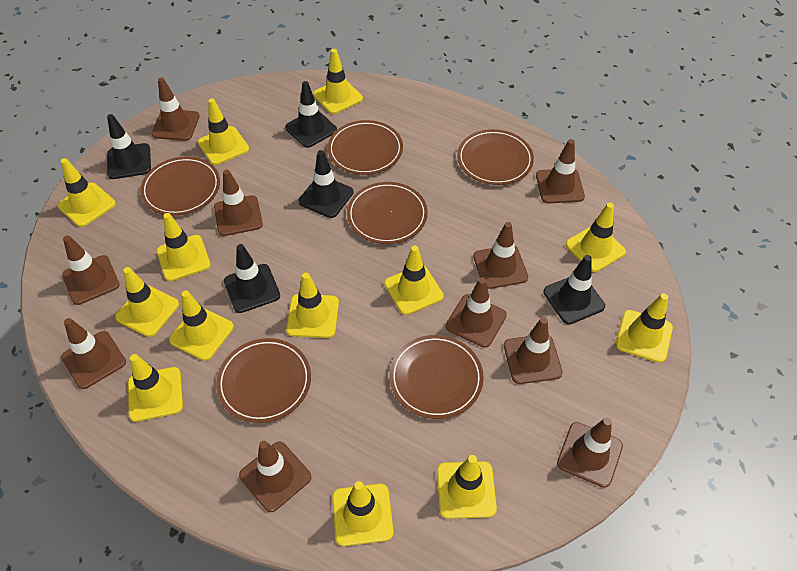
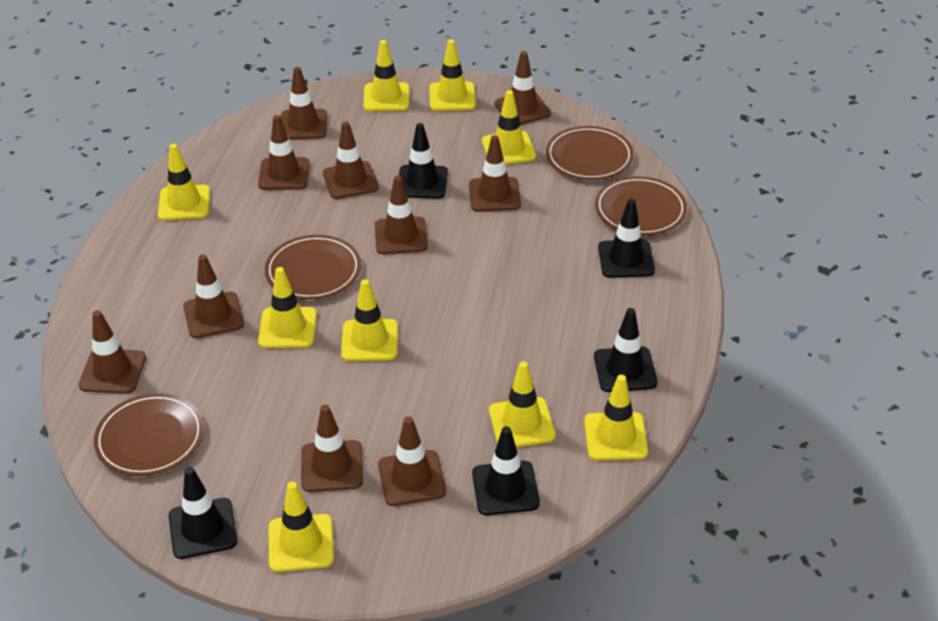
brown plate: [140,156,220,216] [216,338,311,423] [327,120,403,175] [347,182,428,244] [389,335,484,419] [457,129,534,185] = 6 -> [94,393,204,476] [265,235,361,300] [546,126,634,180] [595,176,687,235] = 4
yellow traffic cone: [58,158,116,227] [115,267,179,337] [128,354,183,422] [157,213,211,281] [169,291,234,361] [198,98,249,165] [286,273,339,338] [313,49,363,114] [332,481,394,546] [384,246,444,315] [437,455,497,519] [566,203,626,272] [616,293,673,363] = 13 -> [158,144,210,221] [258,267,317,348] [269,481,334,572] [341,279,398,361] [363,40,409,111] [429,39,476,111] [482,90,536,165] [489,361,556,447] [584,375,648,460] = 9

